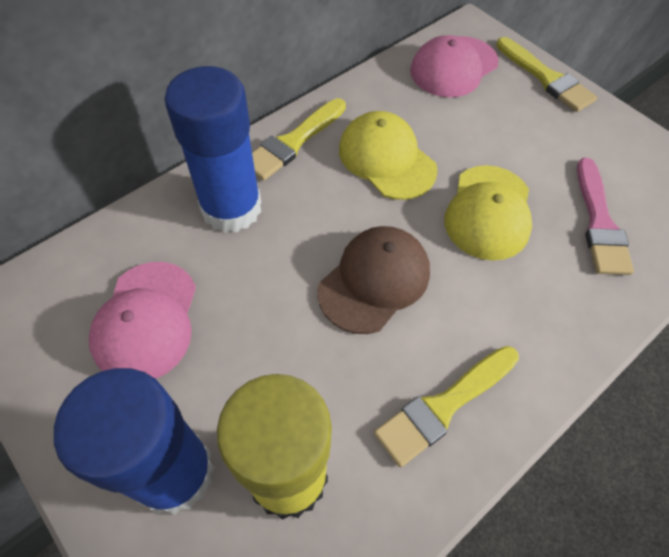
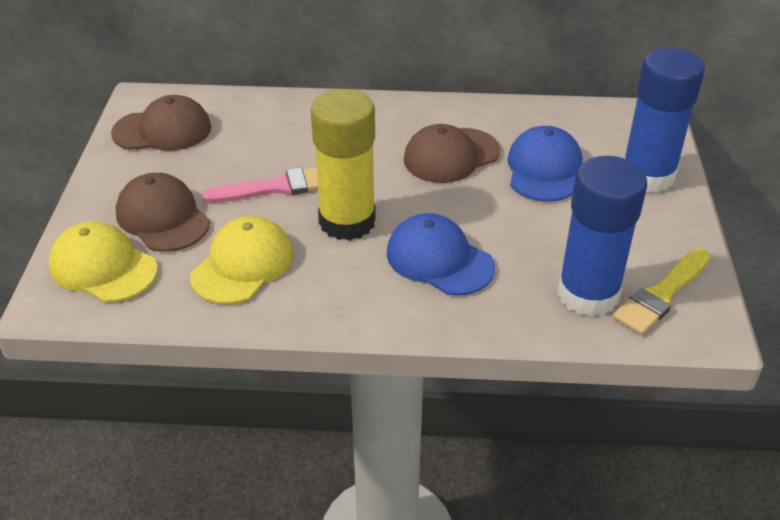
blue cap: none = 0 -> [387,213,495,296] [508,126,583,202] = 2
brown cap: [317,226,430,334] = 1 -> [111,95,211,151] [115,173,210,252] [404,124,501,183] = 3
pink cap: [89,262,196,379] [410,35,499,97] = 2 -> none = 0
yellow brush: [252,98,346,181] [374,346,519,467] [496,37,597,112] = 3 -> [612,249,710,335] = 1

